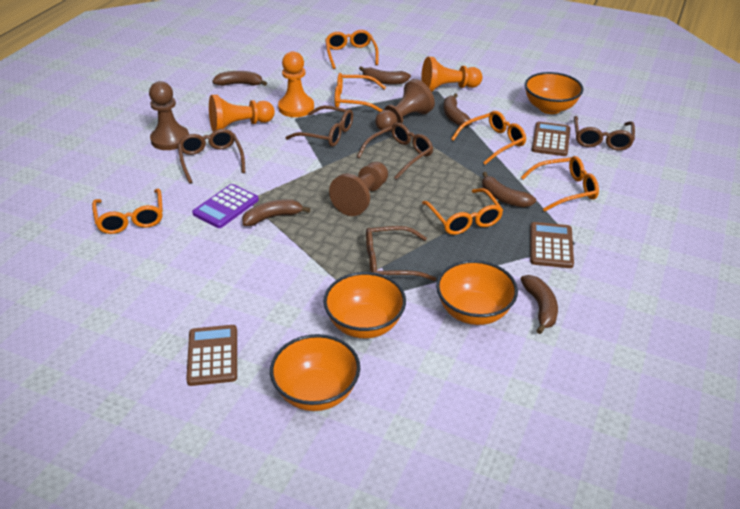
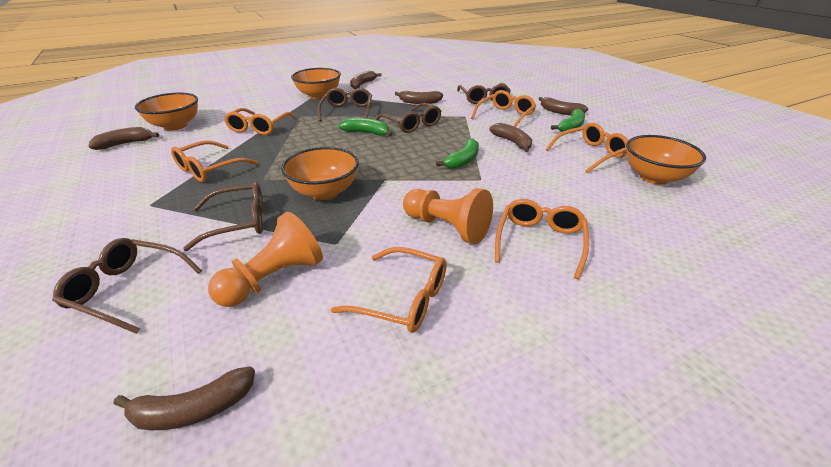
brown calculator: [186,325,237,386] [530,222,574,268] [532,122,570,156] = 3 -> none = 0
brown pawn: [149,81,189,150] [329,162,388,216] [375,79,435,132] = 3 -> none = 0
green banana: none = 0 -> [339,118,392,137] [436,138,479,169] [551,109,585,132] = 3
orange pawn: [209,95,275,132] [278,51,314,117] [421,57,482,92] = 3 -> [208,212,323,307] [403,188,493,244] = 2
purple calculator: [192,184,259,228] = 1 -> none = 0

